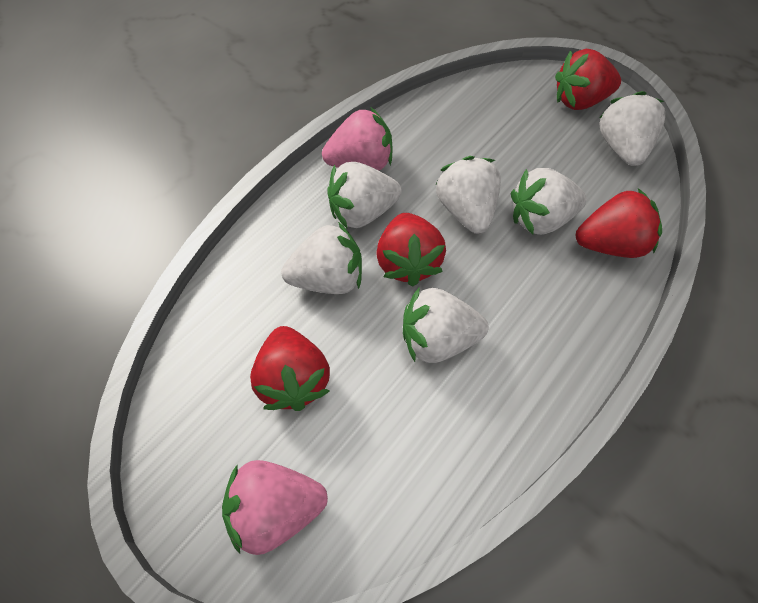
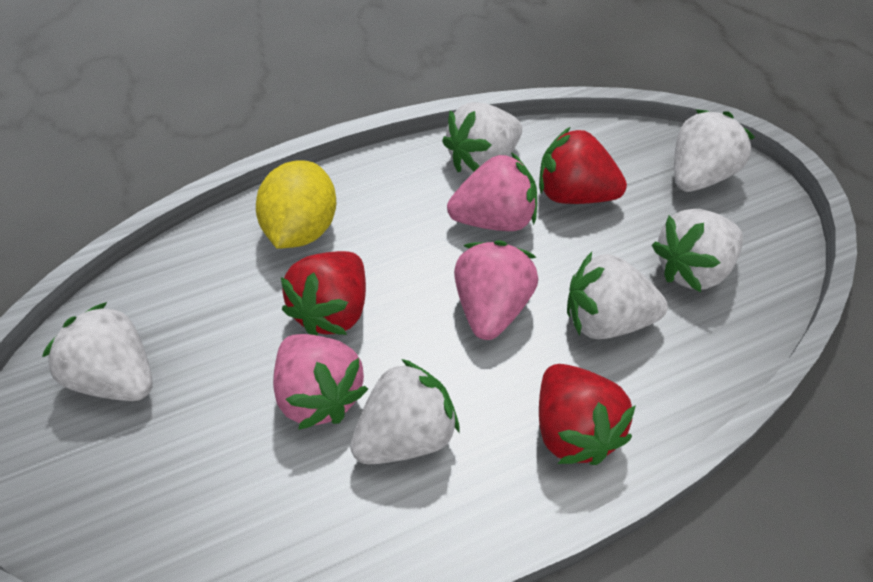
pink strawberry: [222,460,328,555] [322,107,393,170] = 2 -> [273,334,368,430] [447,152,537,231] [454,241,538,340] = 3
red strawberry: [250,326,330,411] [376,213,446,287] [555,49,621,110] [576,188,662,258] = 4 -> [281,251,366,336] [539,127,627,204] [539,364,636,465] = 3
yellow lemon: none = 0 -> [256,160,336,248] = 1

